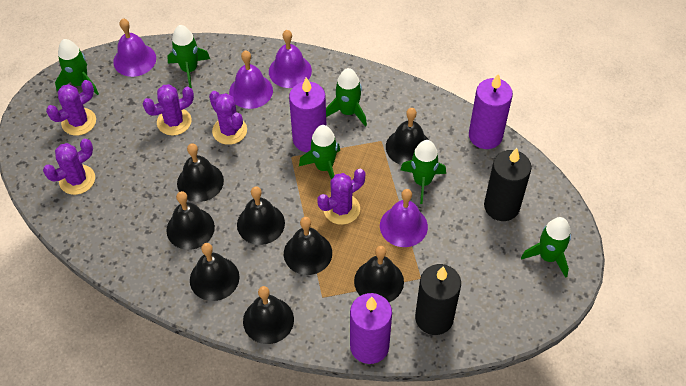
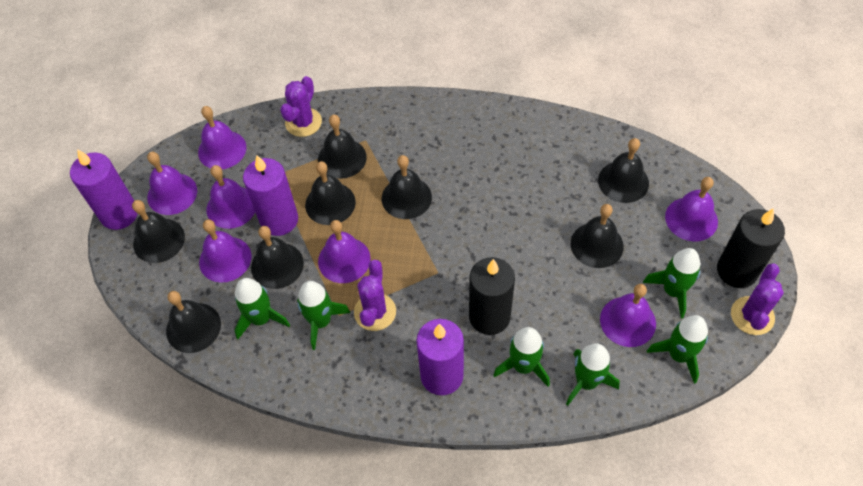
purple bell: [113,19,156,77] [229,50,273,109] [269,30,312,88] [380,189,428,247] = 4 -> [147,152,197,215] [198,106,246,169] [199,219,251,283] [207,165,255,229] [318,220,371,283] [600,284,656,347] [665,177,718,241] = 7
purple cactus: [43,139,95,195] [46,80,96,136] [143,84,194,136] [209,91,247,145] [317,169,365,225] = 5 -> [280,76,322,137] [354,260,396,331] [731,263,784,335] = 3

